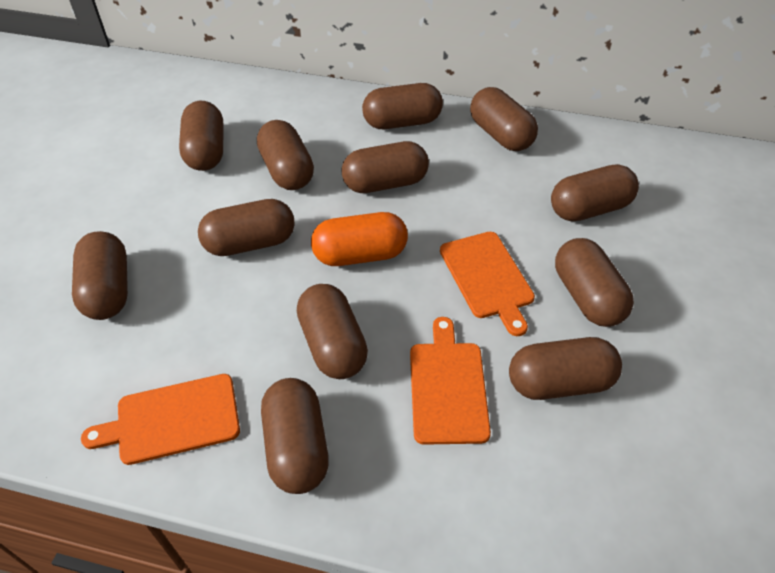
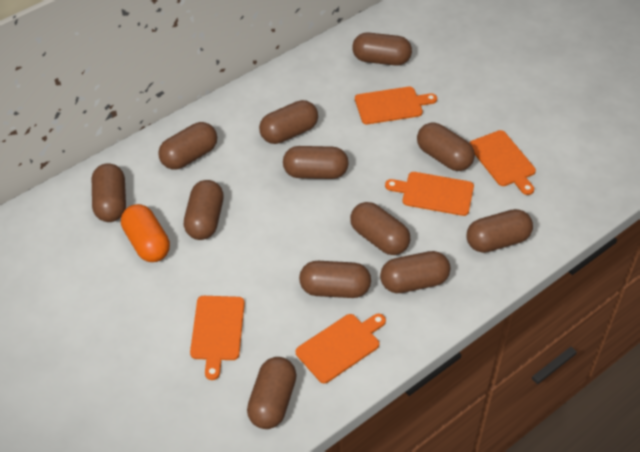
orange cutting board: [81,374,240,465] [410,317,491,445] [440,232,535,336] = 3 -> [190,296,245,380] [296,314,386,383] [355,87,437,124] [385,172,474,216] [469,130,536,195] = 5

